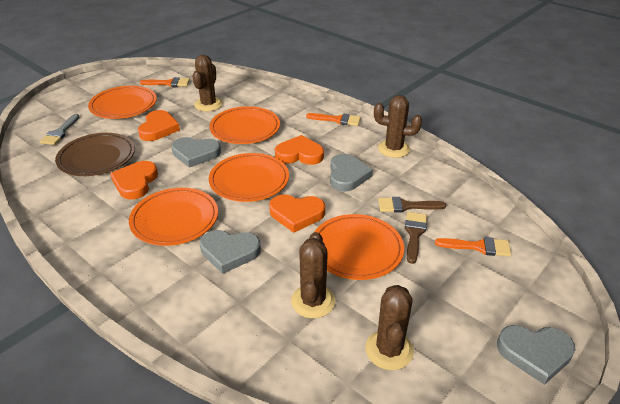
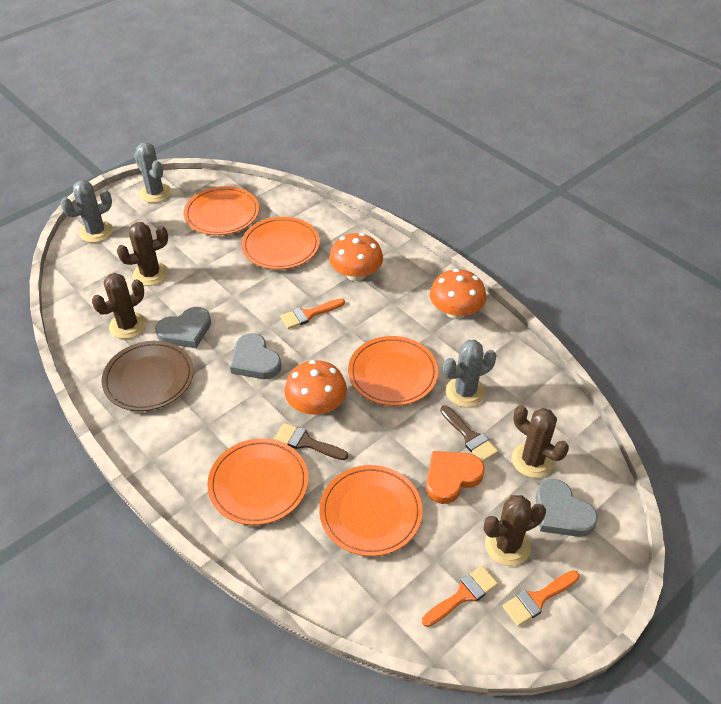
grey brush: [40,114,79,145] = 1 -> none = 0
grey cactus: none = 0 -> [60,180,113,243] [134,142,171,203] [443,340,496,407] = 3
grey heart: [172,137,221,168] [200,230,261,274] [330,154,373,192] [497,325,575,385] = 4 -> [155,307,211,348] [230,333,281,379] [536,479,598,537] = 3
orange heart: [110,161,158,199] [138,110,180,141] [269,195,325,233] [275,135,324,165] = 4 -> [426,451,485,504] = 1
orange mushroom: none = 0 -> [284,360,347,415] [329,233,383,281] [430,269,486,319] = 3

